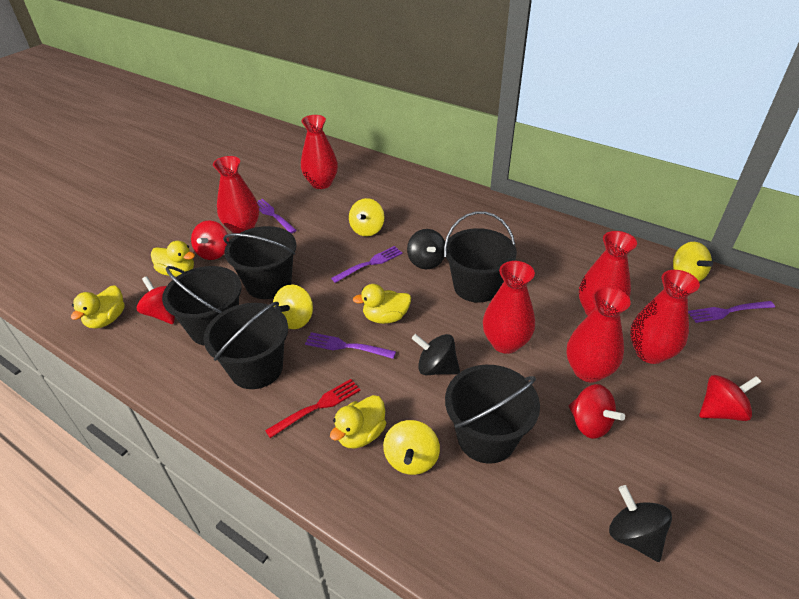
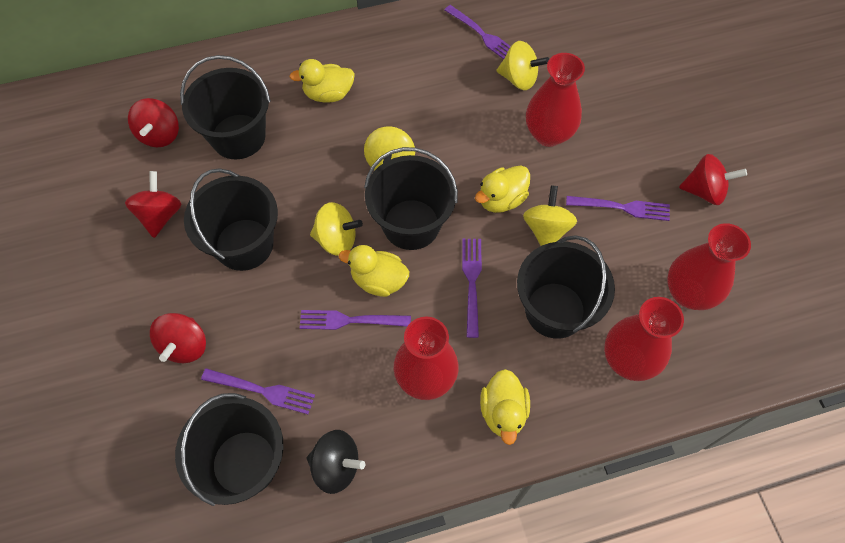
black spinning top: [407,229,445,269] [412,334,460,375] [609,485,672,562] = 3 -> [307,430,365,494] = 1
purple fork: [257,199,297,234] [305,332,396,359] [331,246,403,283] [688,301,775,323] = 4 -> [201,368,315,414] [300,310,411,330] [444,5,511,59] [462,239,482,338] [566,196,670,221] = 5
red fork: [265,379,361,438] = 1 -> none = 0
red vase: [213,156,259,233] [301,115,338,189] [483,261,535,354] [566,287,631,383] [579,231,637,316] [630,270,700,364] = 6 -> [393,317,459,400] [526,53,585,147] [604,297,684,381] [667,223,751,310] = 4

